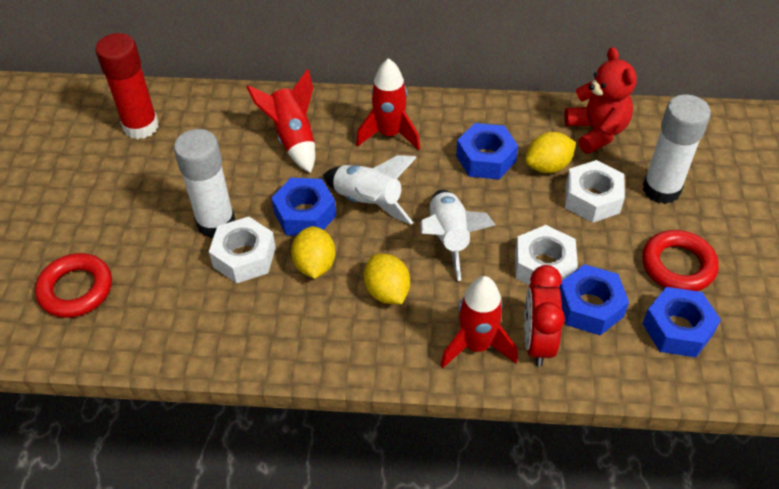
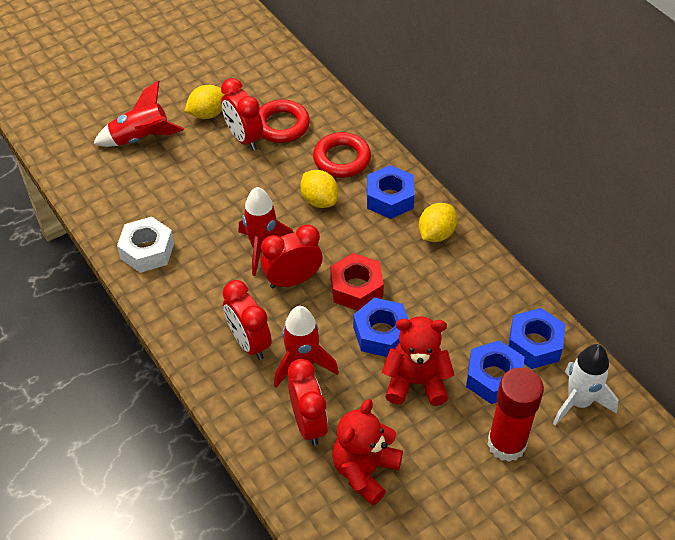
red clock: [524,265,565,366] = 1 -> [221,78,263,150] [223,280,272,360] [261,224,323,288] [288,359,328,445] = 4
red nut: none = 0 -> [330,253,384,311] = 1
red teddy bear: [564,47,637,154] = 1 -> [332,399,403,506] [382,316,454,406] = 2
white glue stick: [174,129,235,238] [643,94,711,204] = 2 -> none = 0
white nut: [209,217,276,283] [515,225,578,285] [565,160,625,223] = 3 -> [117,217,174,273] = 1
white rocket: [323,155,417,225] [420,190,495,281] = 2 -> [553,344,619,426] = 1

